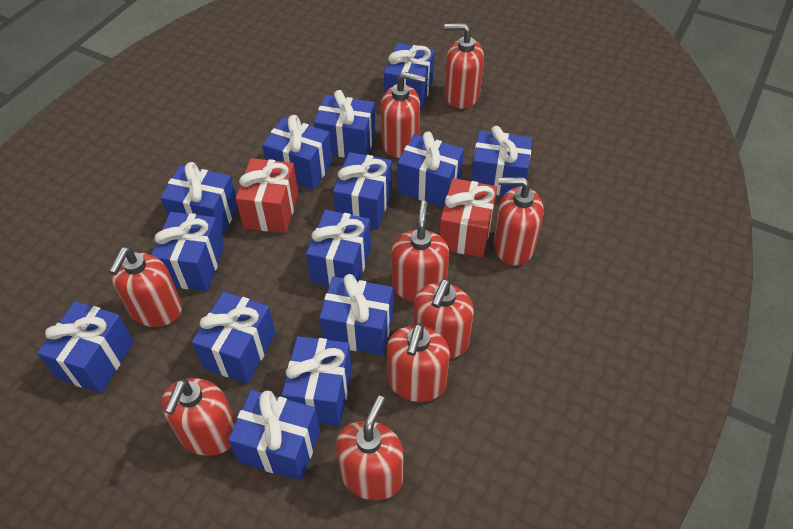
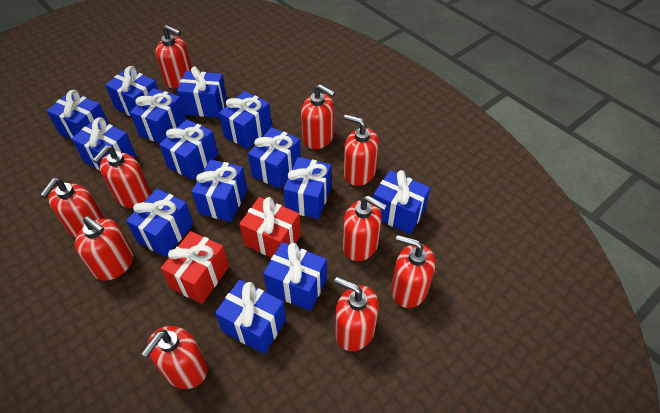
red soap dispenser: [109,247,182,327] [161,378,236,456] [336,395,404,500] [381,72,426,158] [387,323,450,402] [392,201,449,302] [414,279,474,359] [444,23,484,109] [494,177,544,265] = 9 -> [40,178,105,238] [75,216,133,281] [93,145,151,208] [141,326,208,389] [155,25,192,89] [301,84,335,149] [334,277,379,351] [343,196,387,261] [344,114,379,186] [391,235,435,308] = 10

